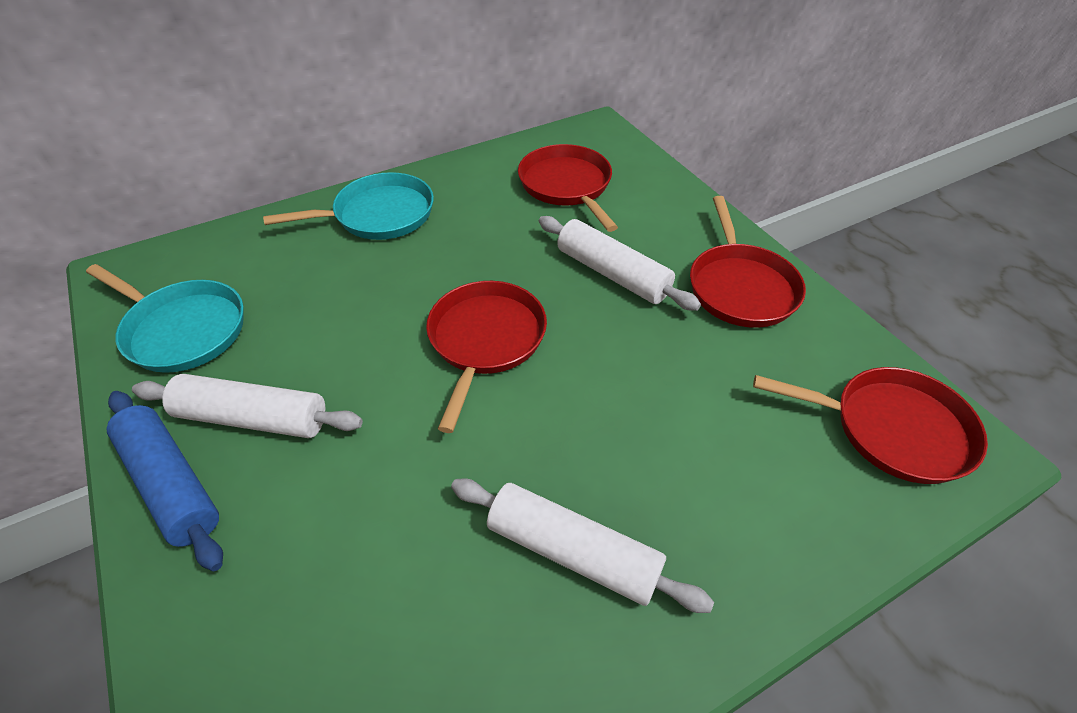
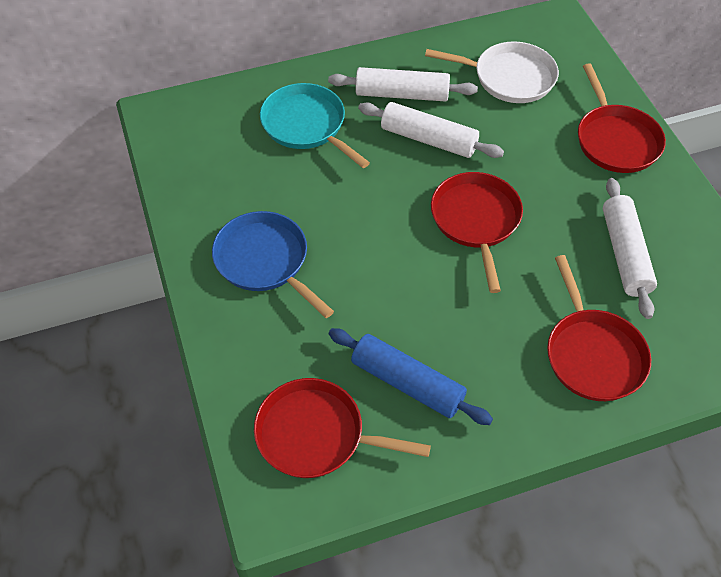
blue pan: none = 0 -> [212,211,334,318] = 1
turquoise pan: [86,264,244,373] [263,172,434,240] = 2 -> [260,83,370,168] = 1
white pan: none = 0 -> [425,42,559,103] = 1

